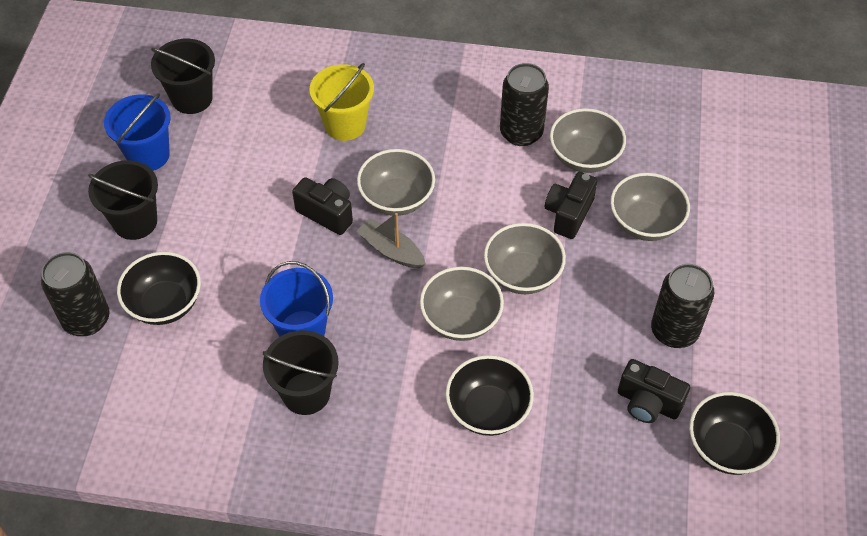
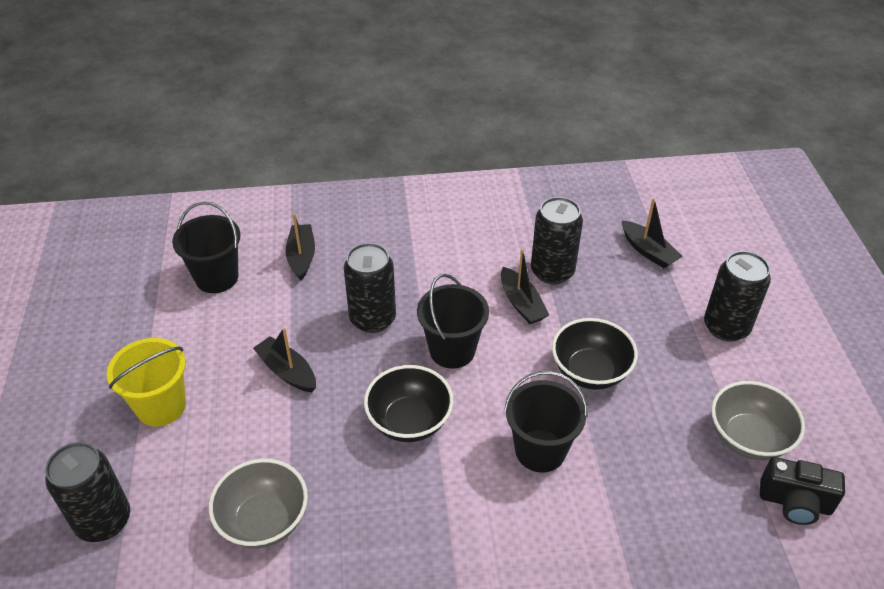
black boat: none = 0 -> [253,328,316,392] [285,213,315,280] [501,249,549,324] [621,198,683,268] = 4
black bowl: [117,252,201,325] [446,355,534,436] [689,392,780,475] = 3 -> [364,365,454,442] [552,318,638,390] = 2
black camera: [292,177,353,235] [545,172,598,239] [618,359,690,423] = 3 -> [760,457,845,525] = 1
black can: [41,252,110,336] [500,63,549,146] [651,264,714,348] = 3 -> [45,442,130,542] [344,243,396,333] [531,197,583,284] [704,251,771,342] = 4
blue bucket: [104,93,171,171] [260,261,333,337] = 2 -> none = 0
grey boat: [356,213,426,268] = 1 -> none = 0
grey bowl: [357,149,435,216] [420,267,504,341] [484,223,566,294] [550,108,626,173] [610,173,690,241] = 5 -> [209,459,308,548] [711,381,805,460] = 2

